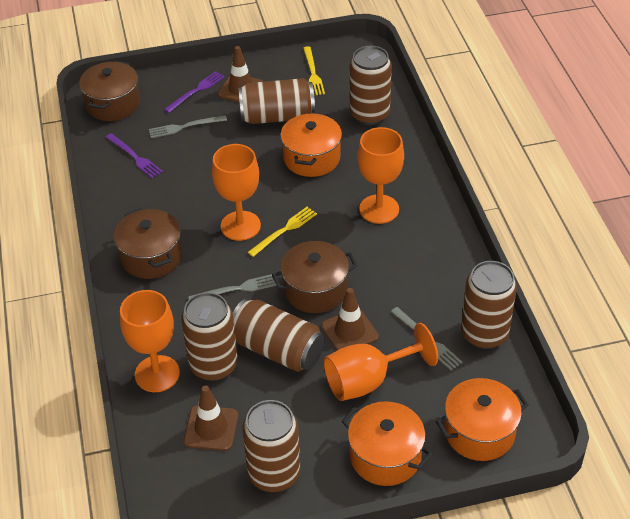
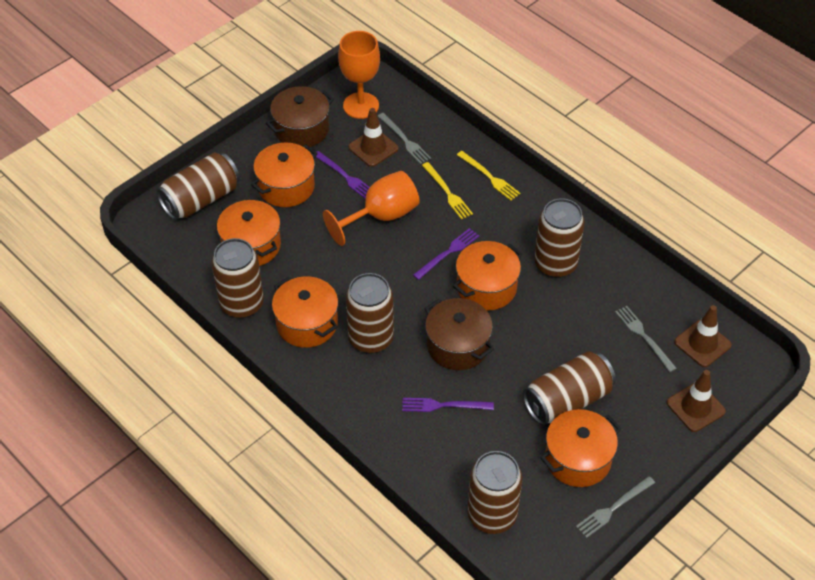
brown pot: [79,61,140,121] [114,208,182,279] [272,241,358,313] = 3 -> [266,86,334,147] [424,298,494,370] = 2
orange goblet: [120,290,180,392] [212,144,261,241] [324,323,438,401] [358,127,404,224] = 4 -> [323,171,419,246] [338,31,380,119] = 2
orange pot: [280,112,342,177] [342,401,432,486] [436,378,529,461] = 3 -> [217,200,281,266] [251,143,318,207] [272,276,338,348] [453,241,522,310] [540,409,622,487] = 5
purple fork: [106,133,163,179] [164,71,225,113] = 2 -> [313,151,370,199] [402,398,494,412] [413,228,479,280] = 3

